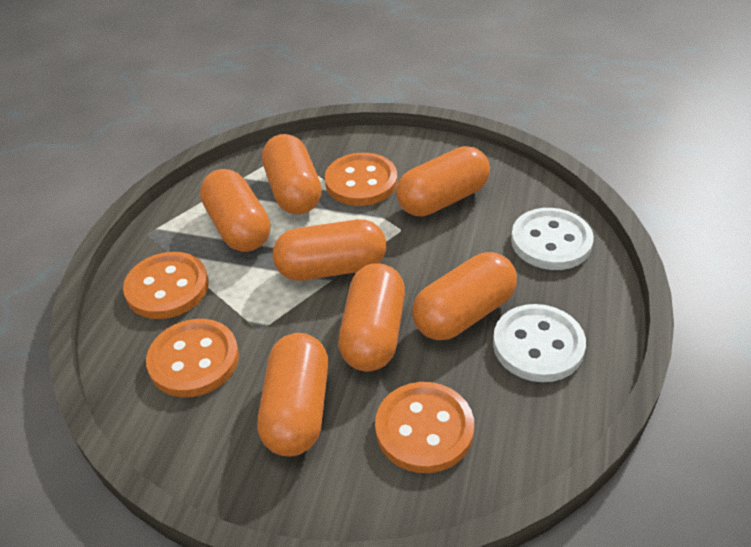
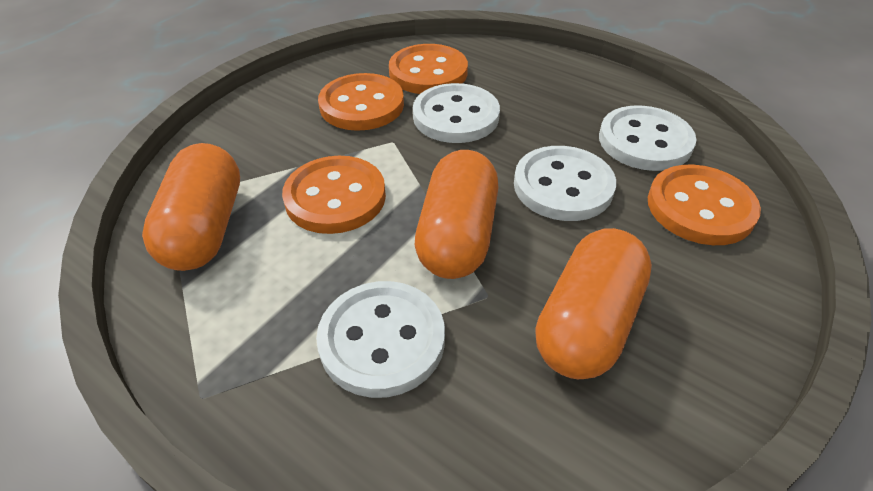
orange capsule: [200,169,270,252] [258,333,328,457] [262,134,322,214] [273,219,386,281] [338,263,405,371] [396,146,490,217] [412,252,517,340] = 7 -> [142,143,240,271] [415,150,498,279] [535,228,652,379] = 3
white button: [493,304,586,382] [511,208,594,270] = 2 -> [316,281,445,398] [413,83,500,143] [514,146,616,221] [599,105,696,171] = 4

